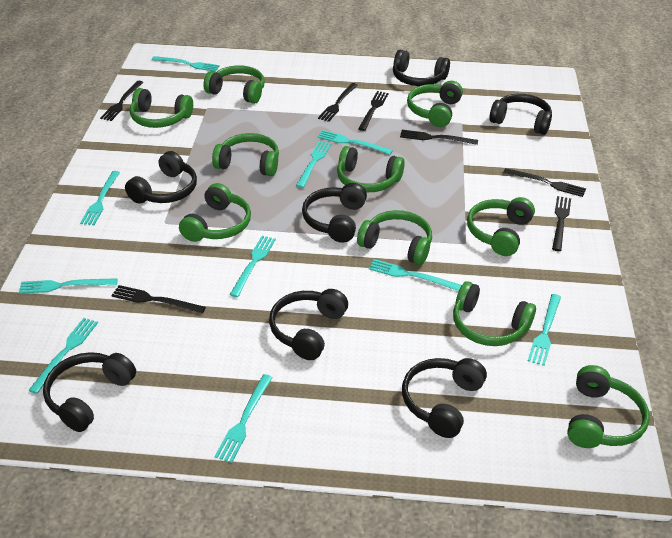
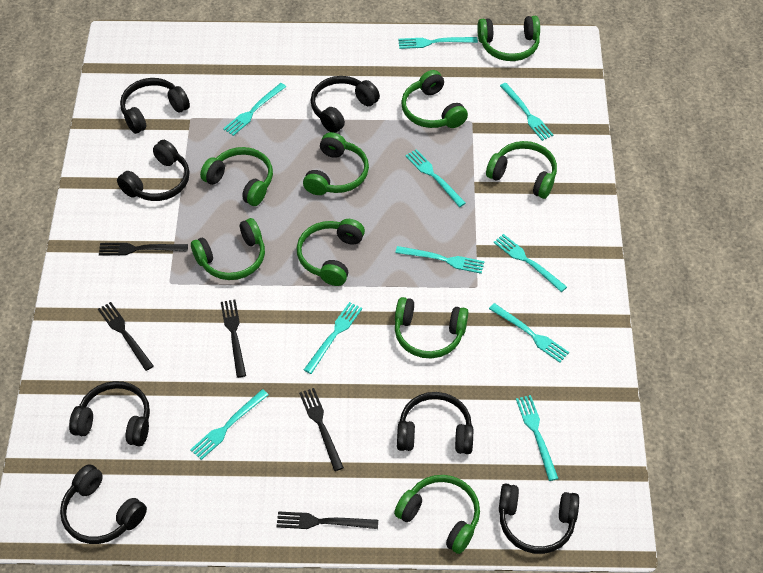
black fork: [100,81,143,121] [111,285,206,314] [318,83,358,122] [358,91,389,131] [400,130,478,145] [503,168,586,197] [552,196,571,251] = 7 -> [98,302,154,371] [99,243,188,255] [221,300,246,378] [276,511,378,529] [299,388,344,471] = 5
green headphones: [130,88,193,128] [179,183,251,242] [203,65,265,104] [212,133,279,176] [337,146,405,192] [357,210,432,265] [407,81,463,127] [453,281,536,346] [467,197,535,256] [567,365,650,448] = 10 -> [191,218,265,280] [200,147,273,206] [297,219,365,286] [303,132,369,195] [394,475,480,554] [395,297,468,358] [401,70,468,128] [477,16,540,61] [486,141,557,199] = 9

